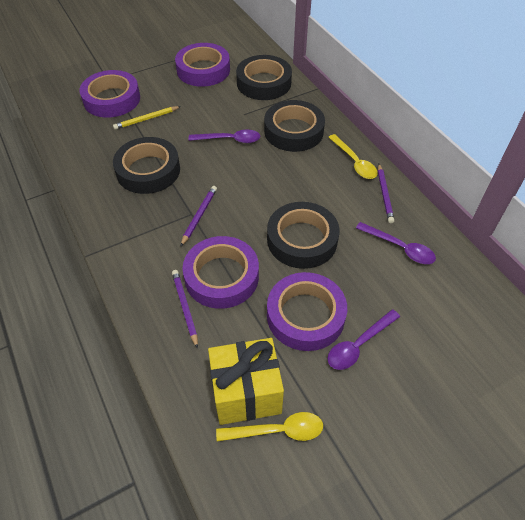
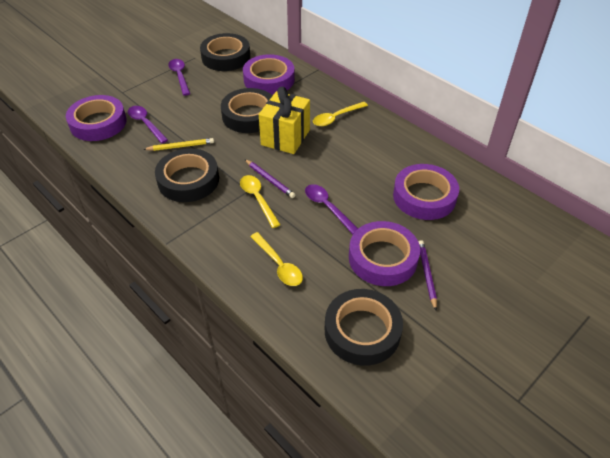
purple pencil: [172,270,198,349] [180,186,217,247] [378,164,394,223] = 3 -> [245,159,295,198] [419,240,437,310] = 2
yellow spoon: [216,412,323,441] [328,134,378,179] = 2 -> [240,175,281,228] [250,232,303,286] [313,102,368,126] = 3

